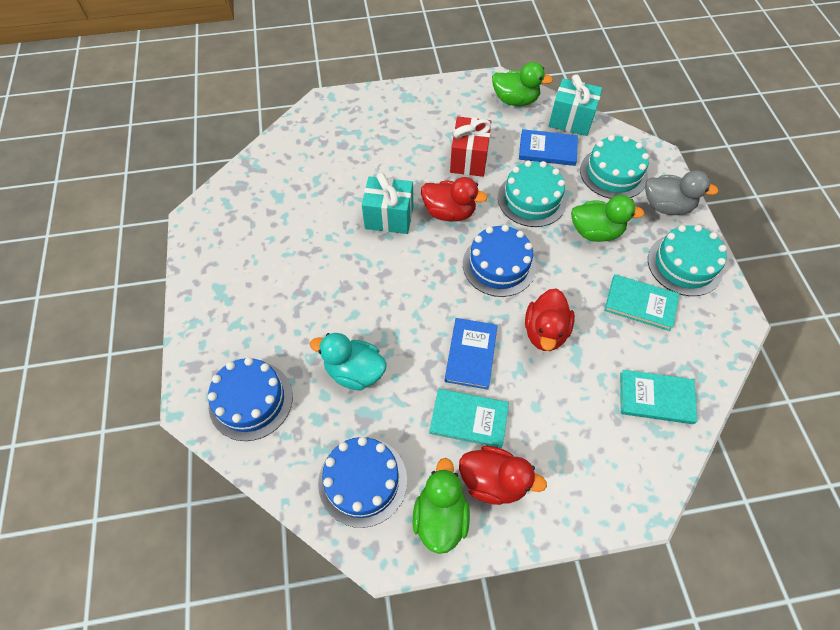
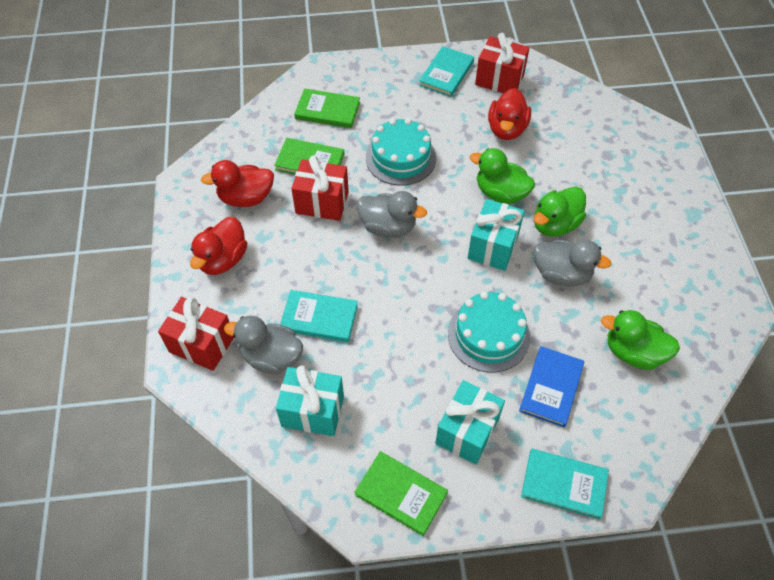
blue book: [445,318,498,389] [519,129,578,166] = 2 -> [519,346,584,427] = 1
blue cake: [208,357,293,441] [318,437,407,528] [463,225,536,297] = 3 -> none = 0
green book: none = 0 -> [274,138,344,174] [294,89,360,128] [354,451,448,536] = 3
grey duck: [645,170,719,215] = 1 -> [224,316,303,374] [356,191,427,237] [534,240,611,286] = 3
red gift: [450,117,492,177] = 1 -> [158,297,234,371] [291,155,349,221] [475,33,530,93] = 3
turquoise cake: [498,161,567,227] [580,135,649,199] [648,225,727,296] = 3 -> [366,118,436,185] [448,291,530,372] = 2
turquoise duck: [310,333,387,391] = 1 -> none = 0
turquoise gift: [362,172,413,234] [549,74,602,136] = 2 -> [276,365,344,436] [435,380,505,464] [468,199,525,271] = 3

